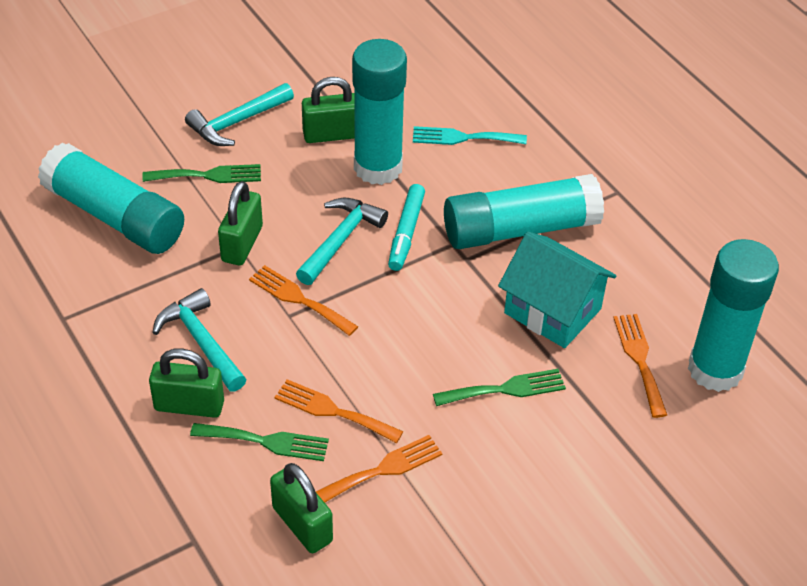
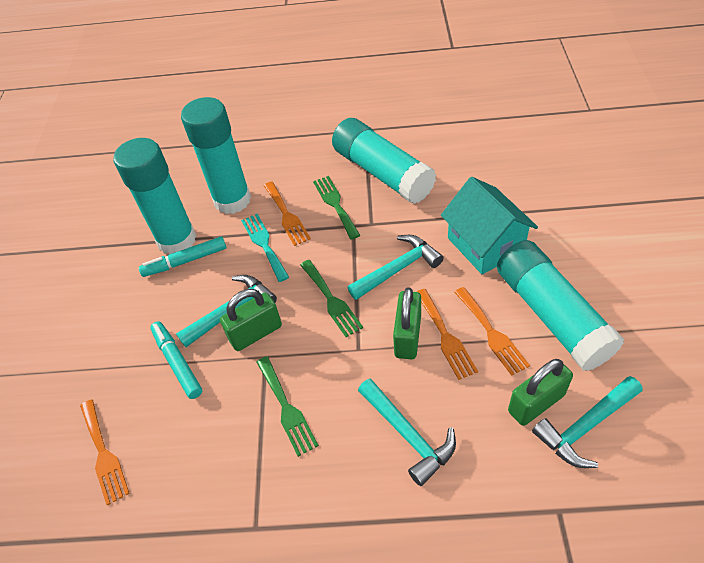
green padlock: [149,348,224,418] [218,181,263,266] [270,463,333,553] [302,77,355,143] = 4 -> [220,289,282,351] [393,287,421,360] [508,359,573,426] = 3
turquoise hammer: [152,288,247,392] [185,83,294,146] [296,198,388,285] = 3 -> [176,275,277,347] [348,235,443,300] [358,378,456,486] [532,376,643,468] = 4
turquoise marker: [388,184,425,271] = 1 -> [139,236,227,277] [150,321,202,399] = 2

